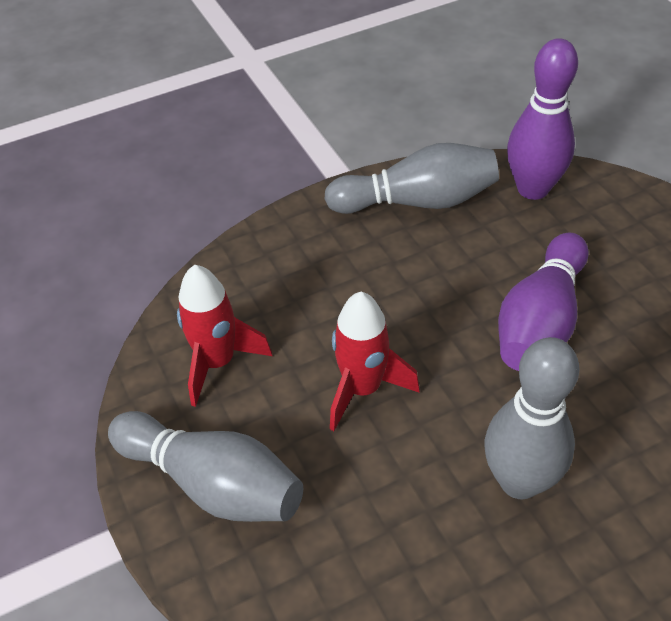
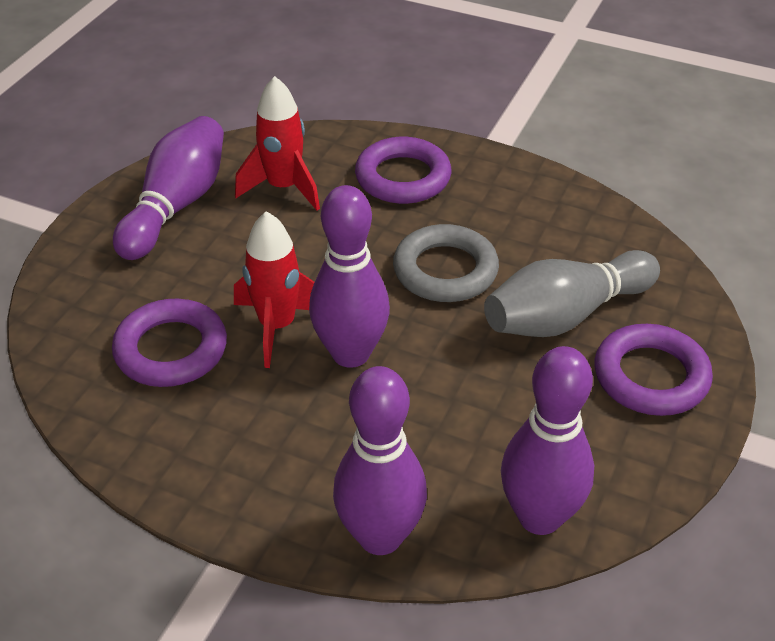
grey bowling pin: [108,411,303,522] [325,143,499,214] [485,337,580,499] = 3 -> [484,250,660,337] = 1
grey ring: none = 0 -> [393,224,499,302] = 1
purple bowling pin: [498,232,589,371] [507,38,578,200] = 2 -> [113,116,224,260] [309,185,390,368] [333,366,427,555] [501,346,594,535] = 4
purple ring: none = 0 -> [112,299,227,387] [355,137,452,204] [595,324,713,416] = 3

